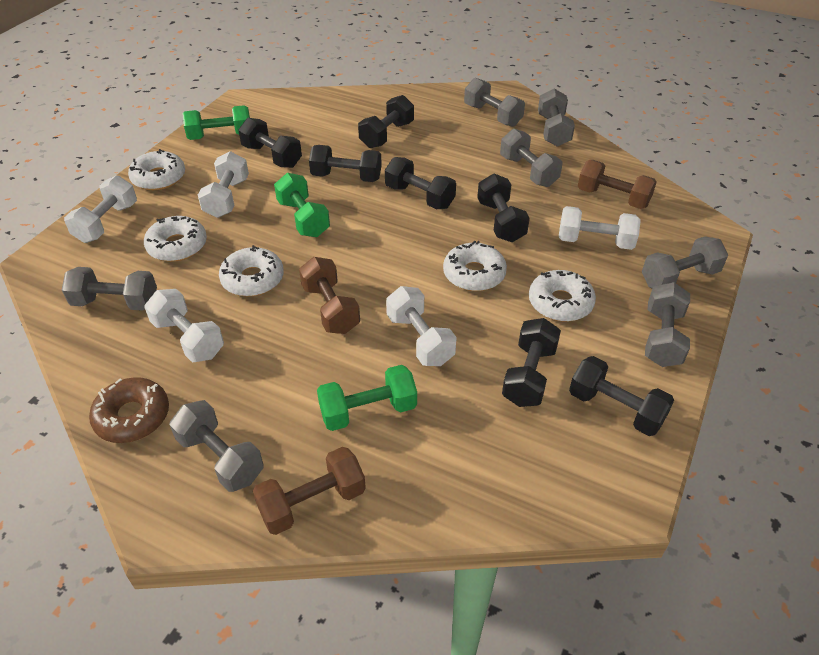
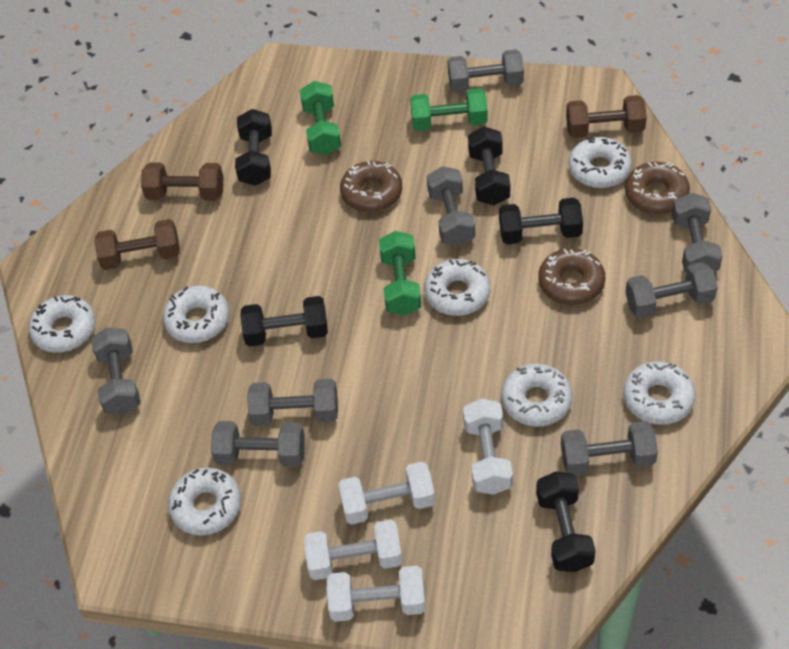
black dumbbell: [238,118,302,168] [309,145,382,182] [358,95,414,148] [385,157,456,209] [477,174,530,242] [502,318,561,407] [569,356,674,436] = 7 -> [235,109,272,186] [240,296,328,347] [468,127,510,205] [499,198,583,244] [536,471,596,572] = 5
brown donut: [89,377,169,443] = 1 -> [340,160,402,212] [538,248,605,305] [625,162,690,214] = 3
grey dumbbell: [62,267,157,311] [169,400,263,492] [464,78,525,127] [500,129,562,187] [538,88,575,147] [642,236,728,288] [645,282,690,367] = 7 -> [91,328,141,415] [211,421,305,467] [247,379,338,426] [427,166,475,246] [447,49,524,93] [561,421,658,475] [625,262,718,318] [672,193,722,272] = 8
white donut: [128,149,185,190] [144,216,207,262] [219,245,284,296] [443,241,507,291] [529,270,596,322] = 5 -> [29,295,96,353] [163,286,229,343] [168,467,241,536] [424,259,491,316] [501,363,572,427] [568,137,632,188] [623,361,696,425] = 7
white dumbbell: [64,175,137,243] [144,289,224,362] [198,151,249,218] [386,286,457,366] [559,206,641,250] = 5 -> [304,520,402,580] [327,566,426,622] [338,462,435,525] [463,399,513,495] = 4

